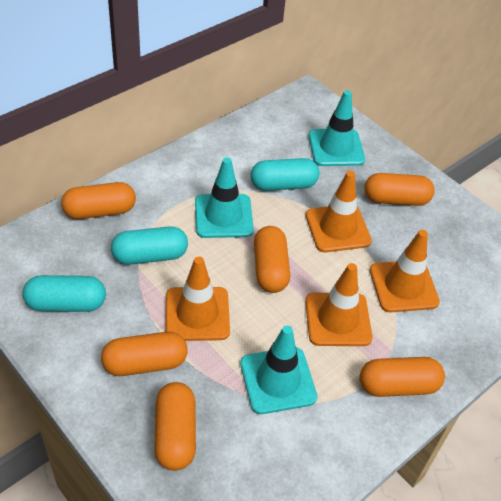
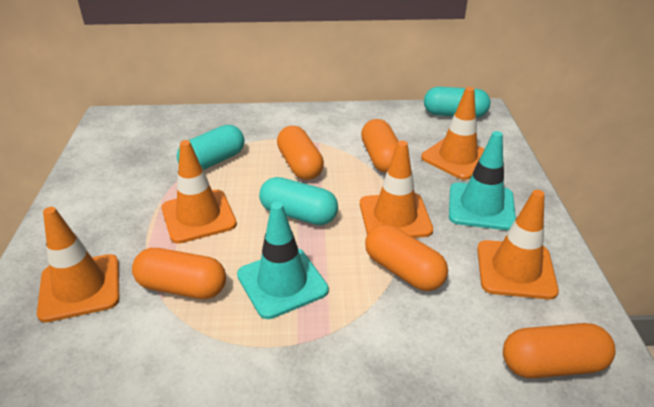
orange capsule: [61,182,136,219] [101,332,188,376] [154,382,196,471] [254,226,290,293] [360,357,445,397] [364,173,435,206] = 6 -> [132,248,226,299] [277,126,324,180] [361,119,398,173] [365,224,448,291] [503,323,616,379] = 5
orange traffic cone: [166,256,230,341] [305,263,372,346] [306,171,372,252] [370,230,440,312] = 4 -> [37,207,120,323] [162,140,237,244] [360,141,433,238] [421,87,484,180] [477,190,559,300] = 5
turquoise traffic cone: [195,157,254,238] [240,325,317,414] [309,90,365,166] = 3 -> [237,202,329,319] [449,131,516,230] = 2

